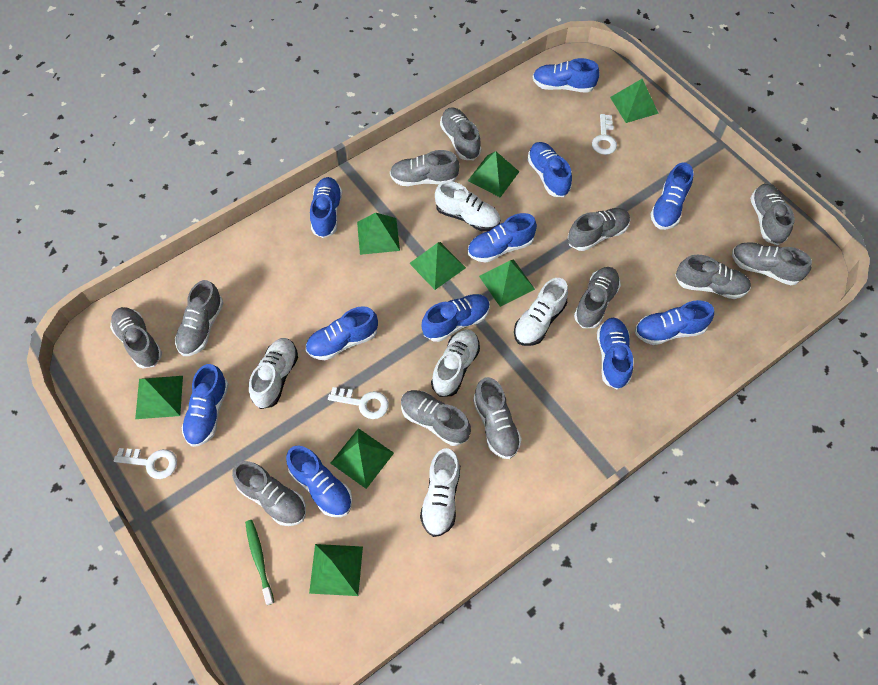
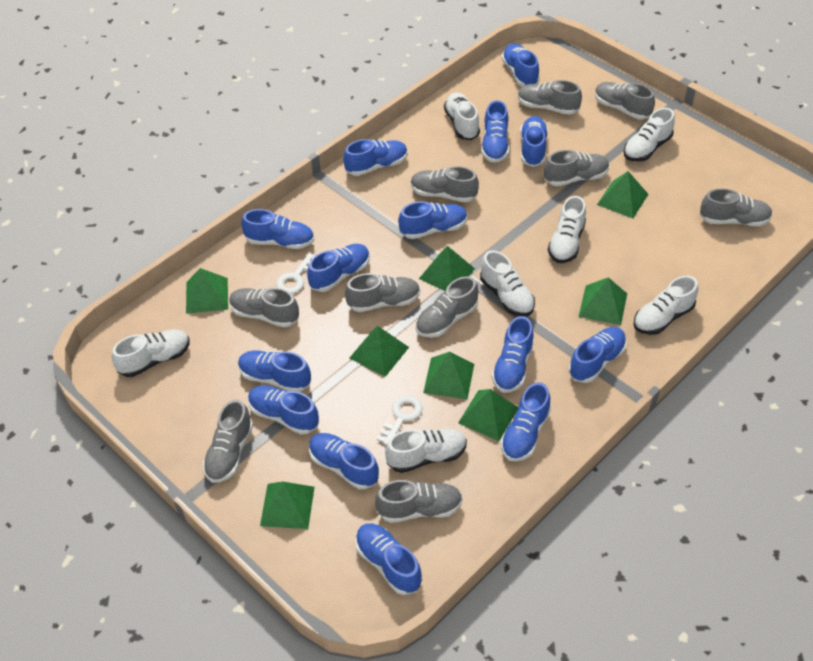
blue shoe: [182,364,229,447] [286,445,352,517] [306,306,378,360] [310,177,342,238] [422,294,490,342] [468,213,537,263] [527,142,572,197] [533,58,600,93] [597,318,633,390] [635,300,714,345] [650,162,693,230] = 11 -> [238,350,311,392] [242,209,314,249] [248,385,319,435] [307,244,370,292] [309,433,379,489] [343,139,408,176] [355,523,422,595] [398,201,467,239] [481,100,509,163] [492,316,534,393] [501,382,551,461] [502,43,540,87] [520,116,548,167] [569,327,627,383] = 14
green toothbrush: [245,520,274,605] = 1 -> none = 0
grey shoe: [110,307,162,369] [175,280,223,356] [232,461,306,526] [390,150,459,186] [401,390,471,446] [440,107,481,160] [473,377,522,459] [568,208,630,251] [574,267,621,328] [675,255,751,299] [732,242,812,285] [750,184,795,245] = 12 -> [203,400,253,483] [229,288,299,327] [345,273,420,312] [375,480,463,523] [411,166,479,202] [416,276,478,338] [518,80,582,115] [544,150,609,186] [595,82,655,119] [700,188,773,226] = 10
white key: [114,448,177,479] [328,387,389,419] [592,114,617,155] = 3 -> [276,253,315,294] [377,395,423,446] = 2
white shoe: [249,338,298,409] [420,448,460,537] [431,329,480,397] [435,181,500,231] [514,278,568,346] = 5 -> [112,330,190,377] [385,429,467,473] [444,92,480,140] [480,250,535,317] [548,196,586,263] [623,108,675,162] [634,276,698,335] = 7

